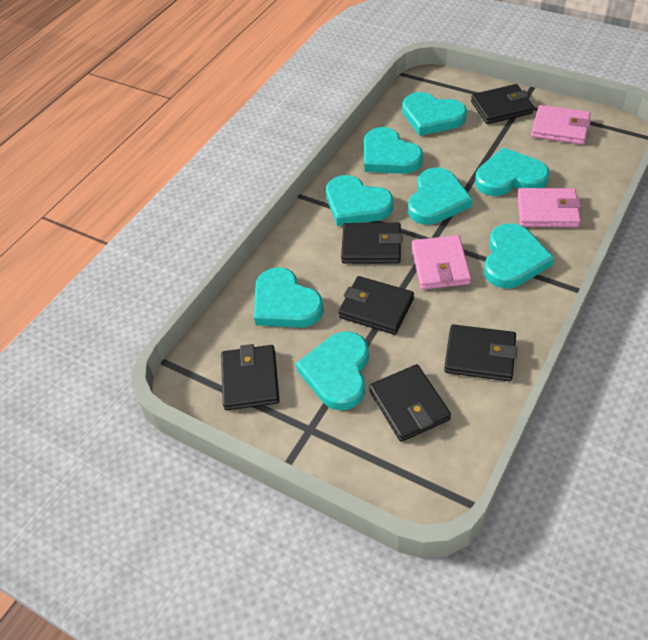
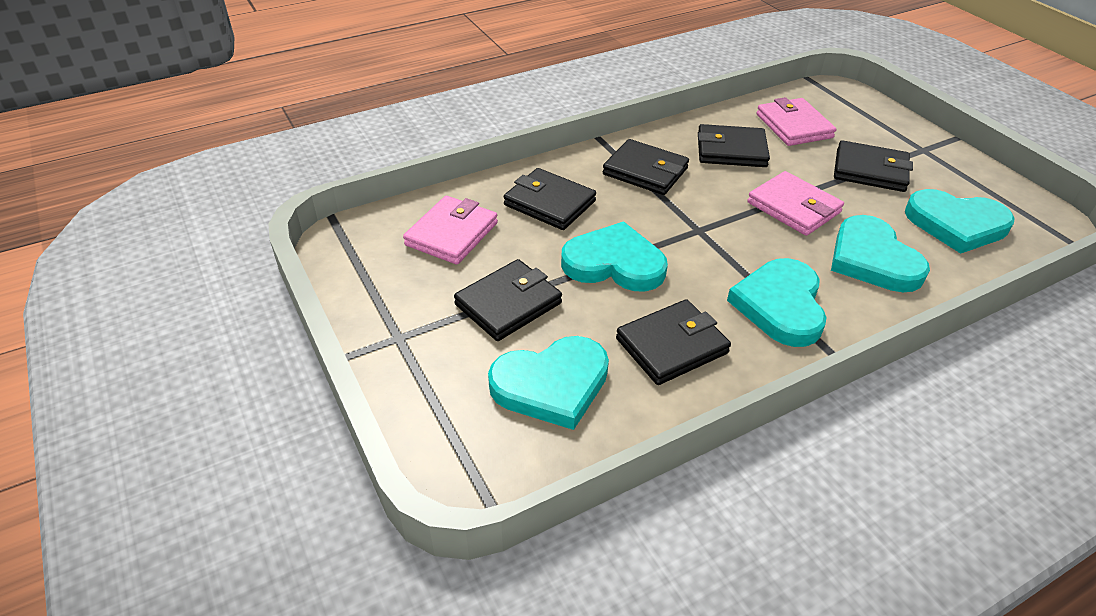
turquoise heart: [254,267,324,328] [296,331,369,410] [326,175,393,226] [364,127,423,174] [402,92,467,136] [408,167,473,225] [475,148,549,196] [484,224,554,288] = 8 -> [488,336,609,430] [561,221,668,291] [727,258,826,347] [831,215,930,292] [905,189,1015,254] = 5

